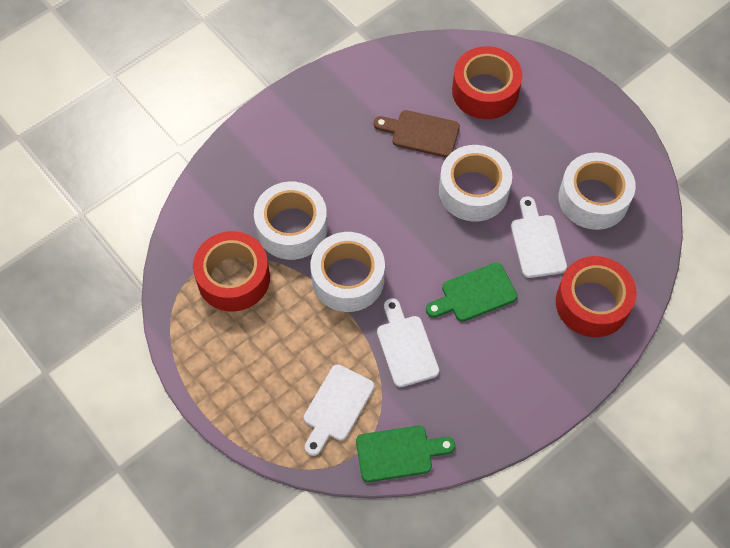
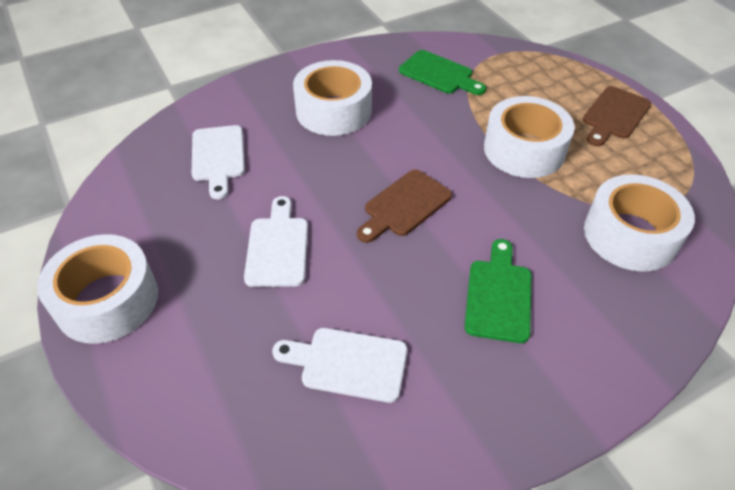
brown cutting board: [374,110,460,158] = 1 -> [357,169,452,243] [583,86,651,146] = 2
red tape: [193,231,270,311] [452,46,522,119] [556,256,637,337] = 3 -> none = 0

